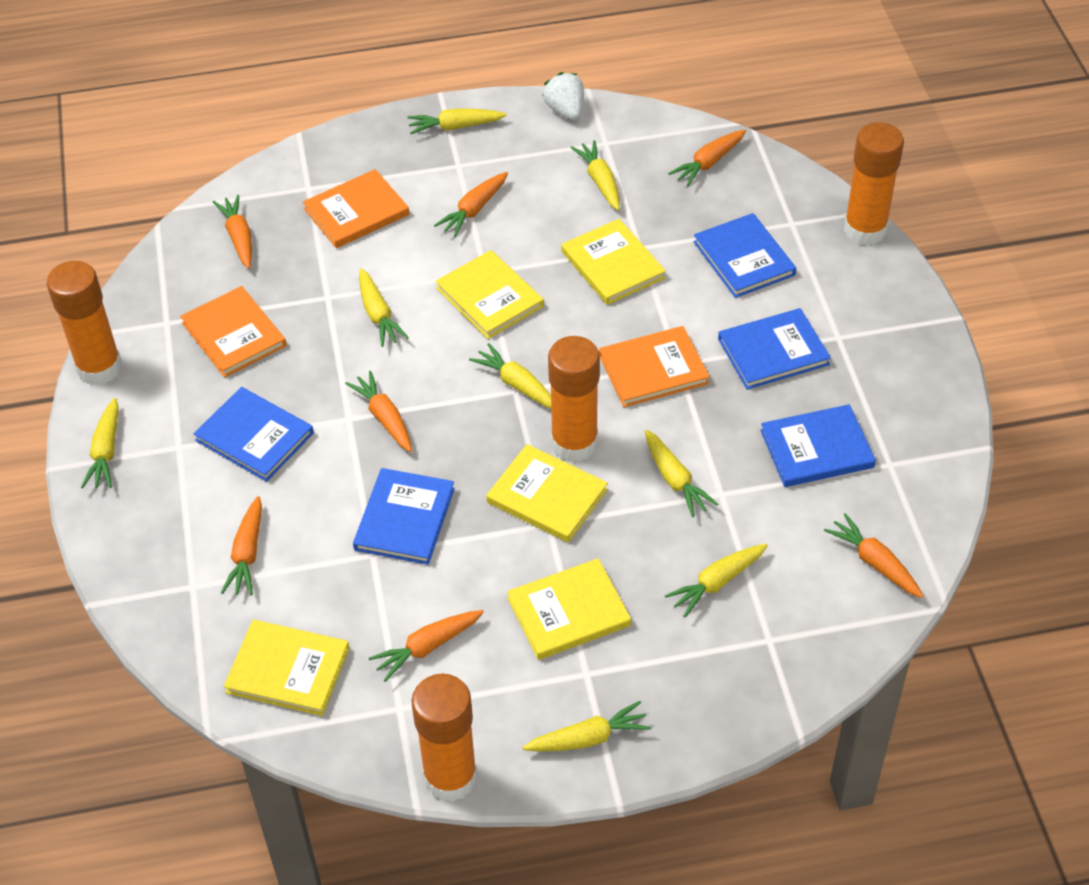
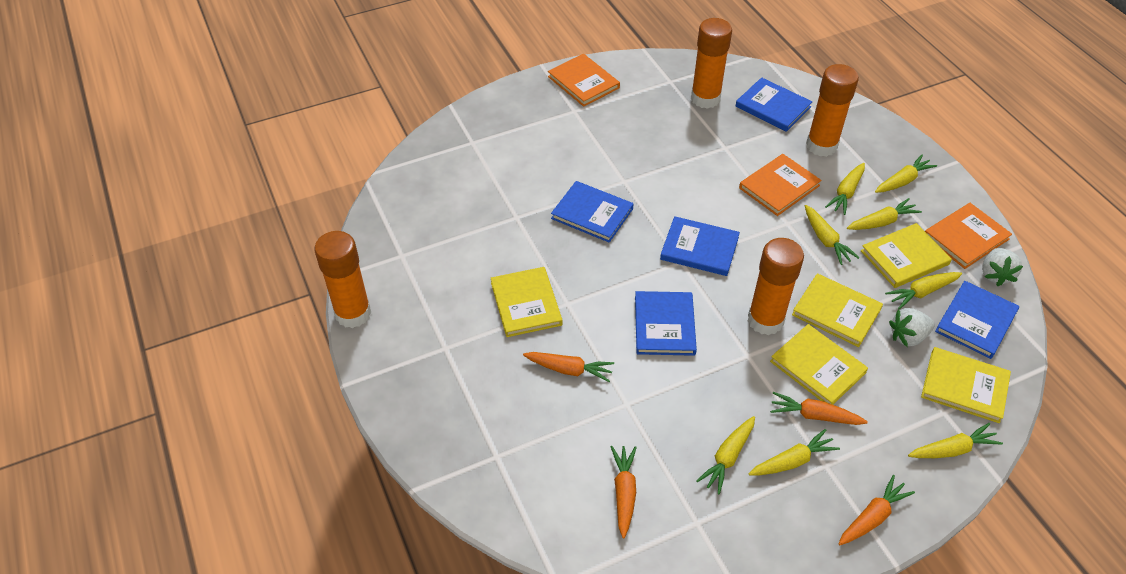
orange carrot: [213,195,252,269] [221,496,262,595] [345,371,412,452] [369,610,484,682] [434,172,508,237] [668,130,746,187] [824,513,924,598] = 7 -> [523,352,614,382] [611,446,637,538] [770,392,868,425] [838,475,915,545] = 4
white strawberry: [542,72,584,120] = 1 -> [889,308,935,347] [982,248,1023,286] = 2

